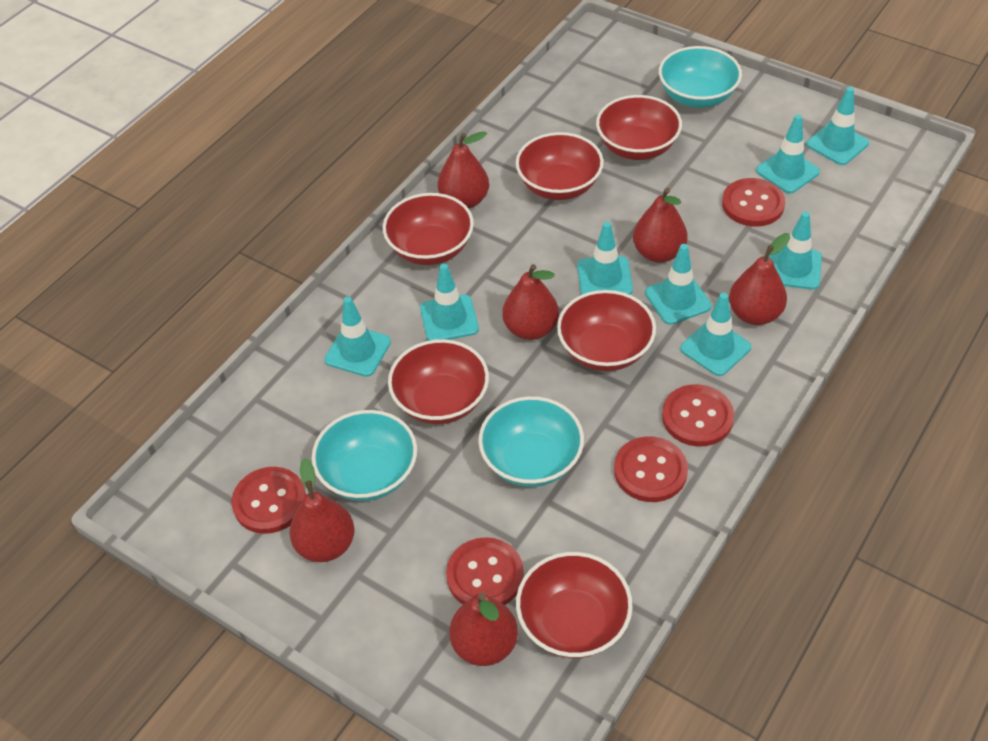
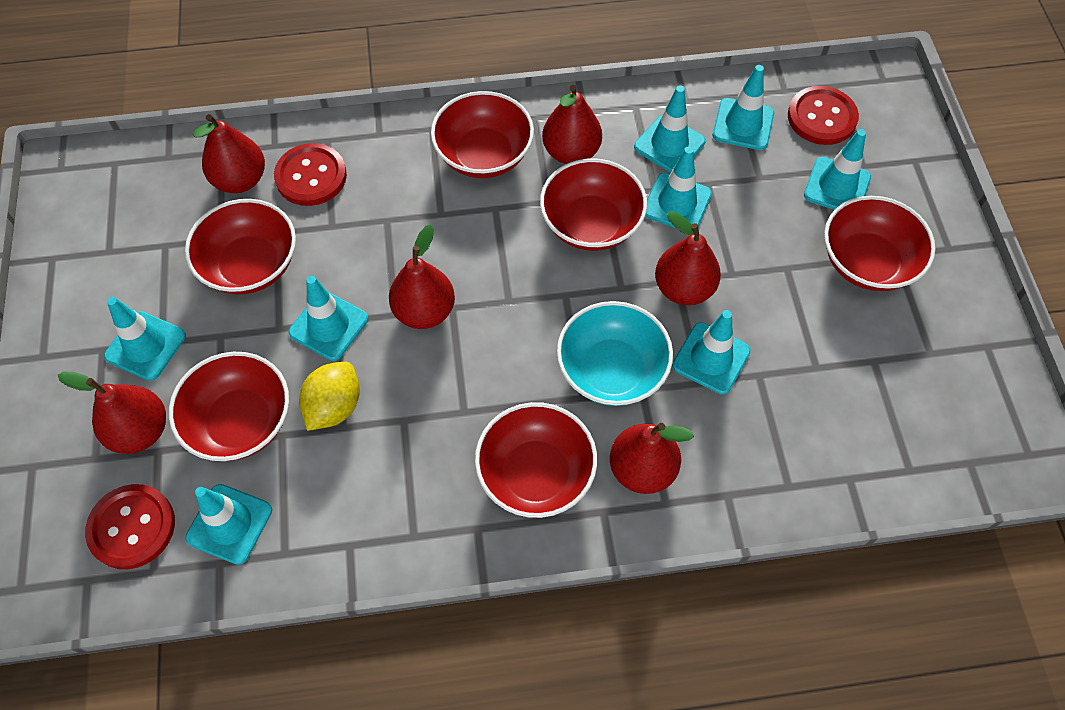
red button: [231,467,306,534] [446,537,524,605] [614,436,688,502] [662,384,734,447] [722,178,785,227] = 5 -> [85,484,175,569] [274,143,347,206] [788,86,859,145] = 3
turquoise bowl: [312,410,417,501] [478,396,584,487] [659,46,742,108] = 3 -> [557,301,673,406] = 1
yellow lemon: none = 0 -> [299,362,360,431] = 1

